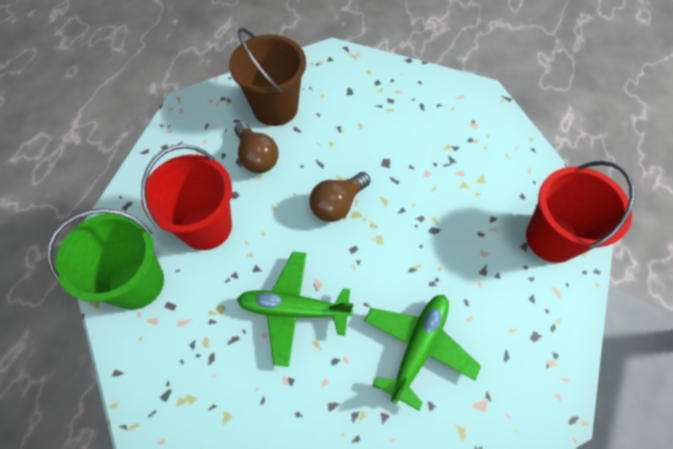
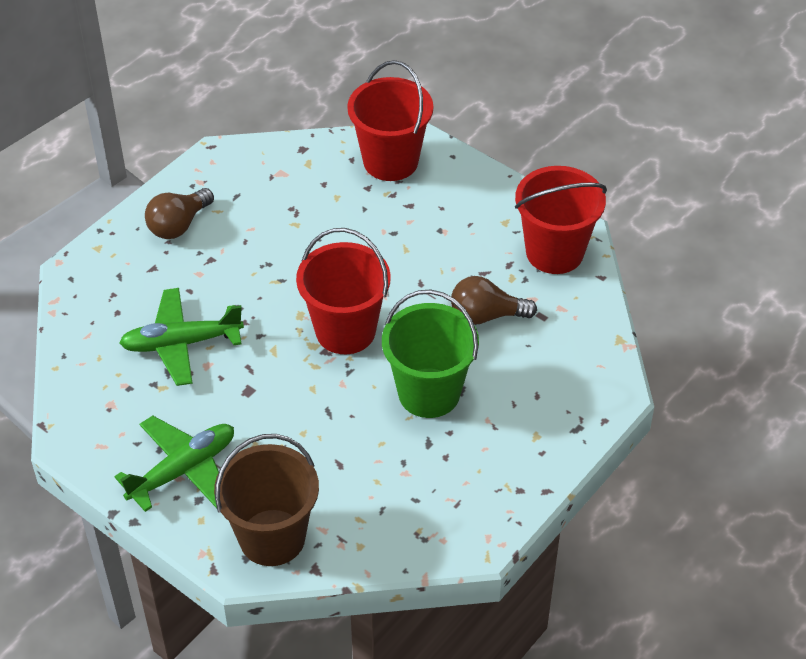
red bucket: [141,144,232,250] [526,161,635,263] = 2 -> [296,228,391,354] [347,60,433,181] [515,166,607,274] = 3

